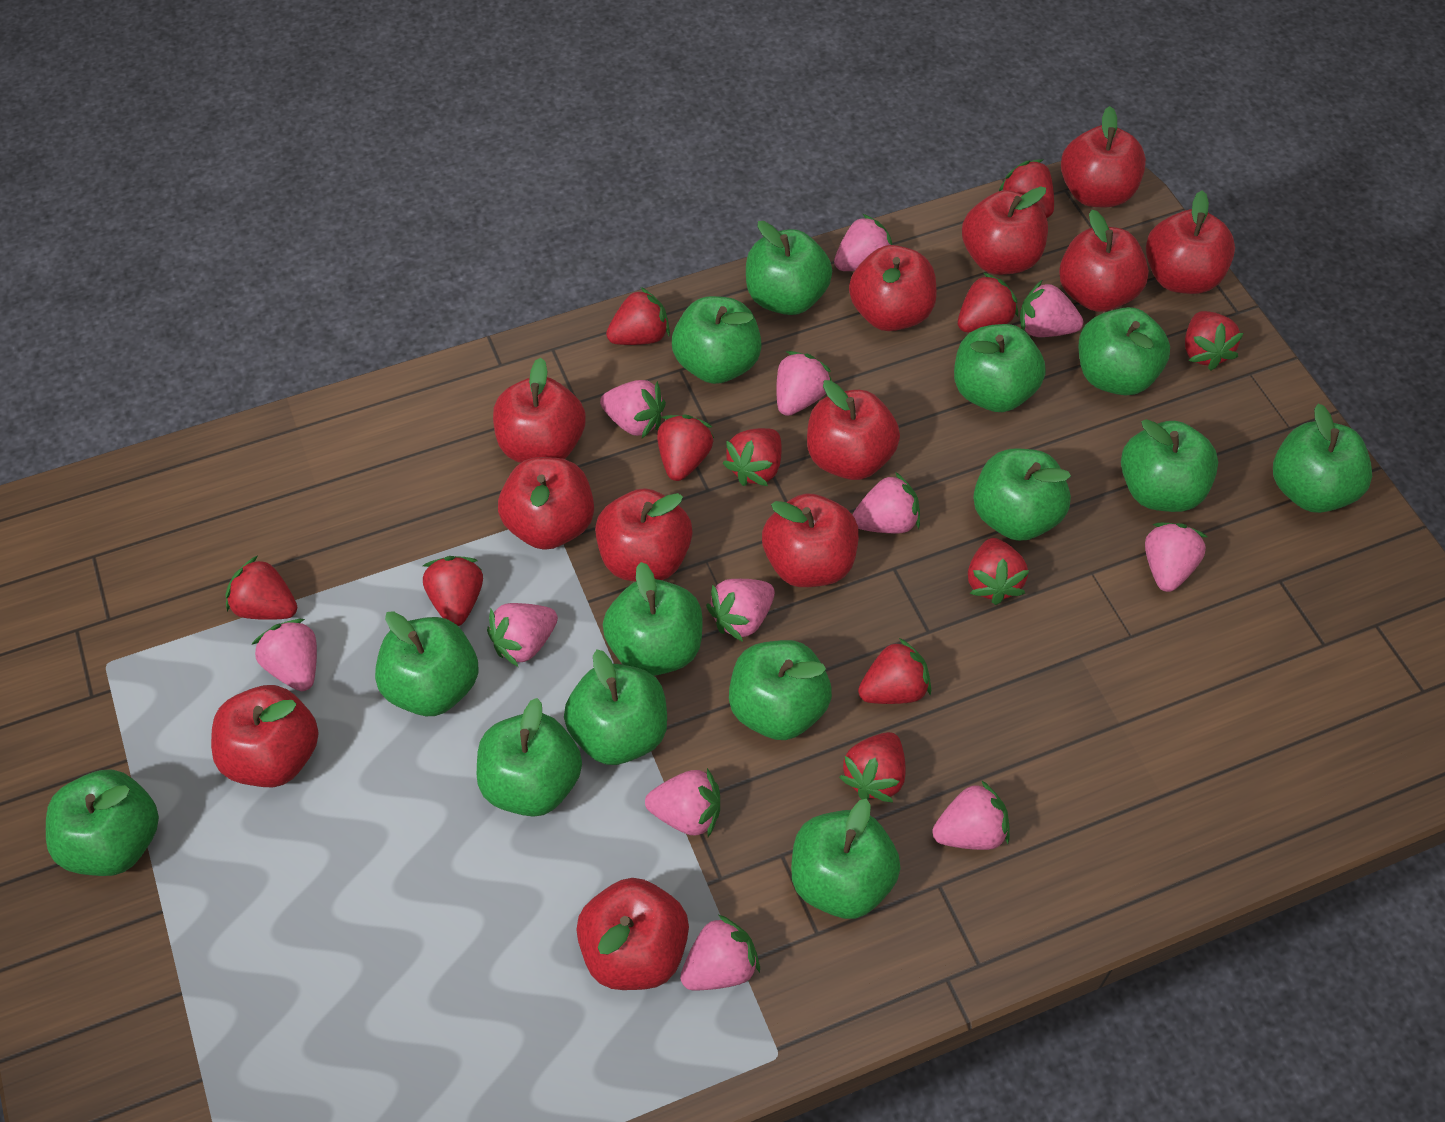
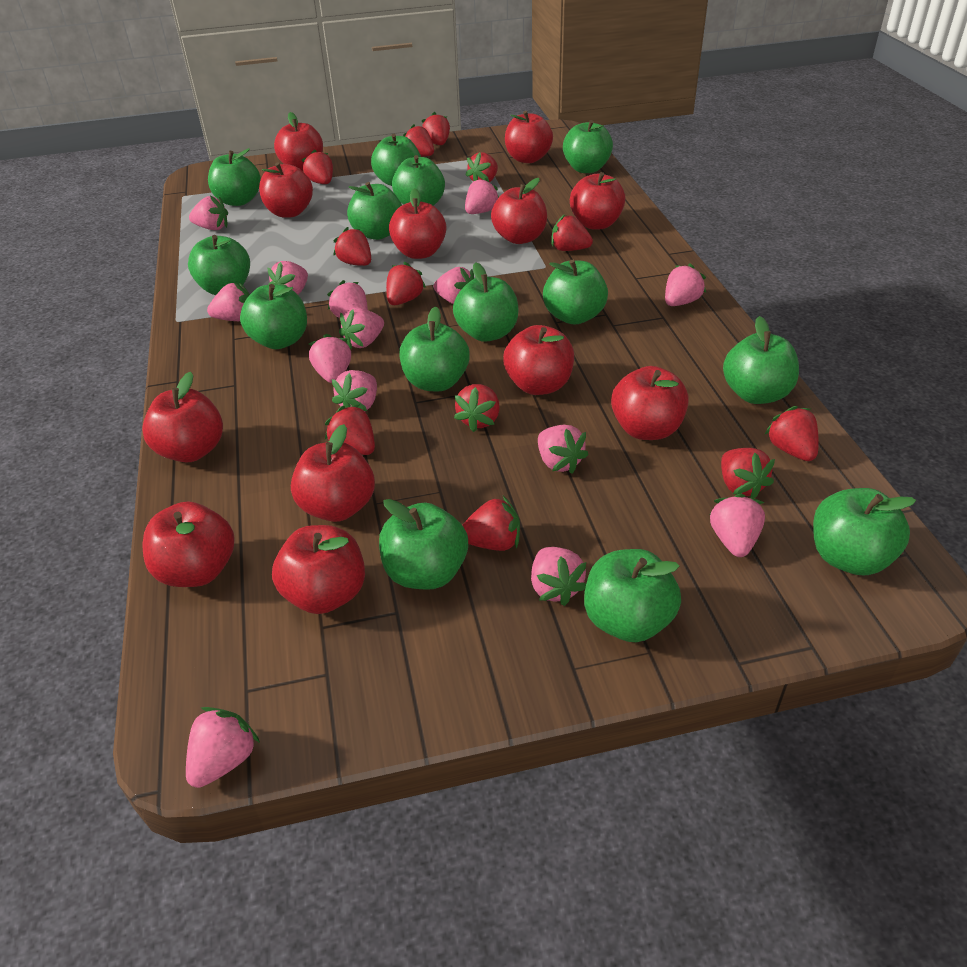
pink strawberry: [251,619,317,691] [487,603,558,667] [600,380,666,438] [645,768,720,837] [680,915,760,990] [706,579,775,642] [776,351,832,416] [834,214,892,271] [852,472,920,533] [932,780,1010,850] [1020,280,1083,337] [1145,523,1207,592] = 12 -> [186,707,260,788] [189,196,228,230] [207,282,250,321] [267,261,308,294] [309,334,351,383] [327,280,368,318] [332,370,377,412] [339,307,384,350] [434,267,474,304] [465,177,499,214] [531,547,586,606] [538,425,589,474] [665,263,706,306] [709,494,765,557] = 14
red strawberry: [225,556,297,620] [423,556,483,626] [606,287,670,345] [657,415,714,481] [722,428,782,486] [839,732,906,802] [858,638,931,704] [958,272,1018,332] [968,538,1029,605] [999,159,1054,218] [1185,311,1244,371] = 11 -> [302,149,333,184] [325,404,375,455] [333,227,371,266] [386,262,426,305] [403,124,434,157] [422,112,450,145] [454,384,500,432] [462,496,520,551] [465,152,498,182] [551,214,593,251] [721,448,775,499] [764,406,819,461] = 12

